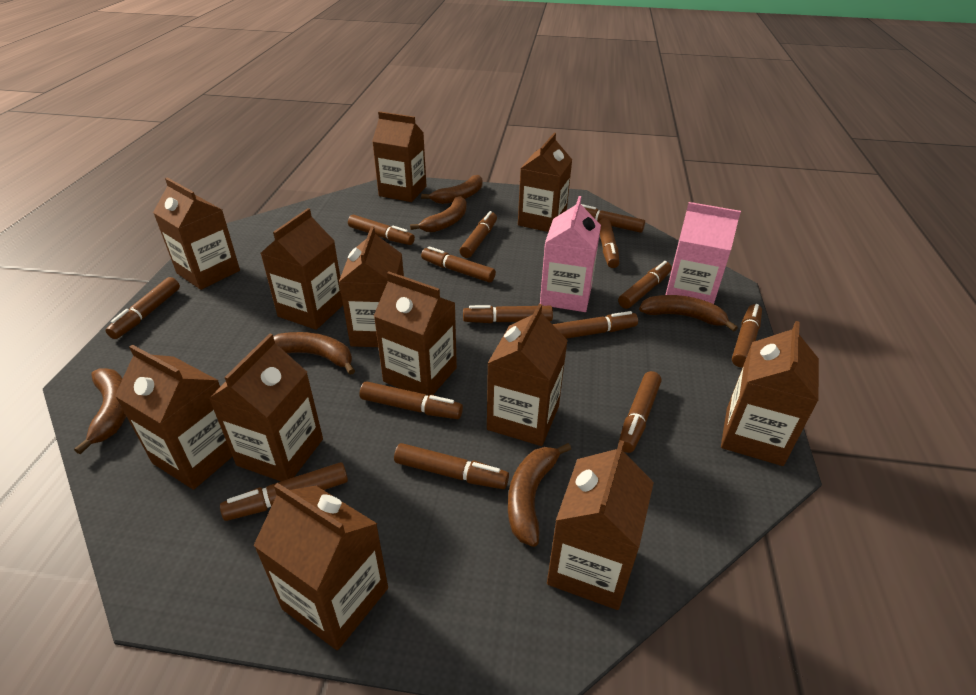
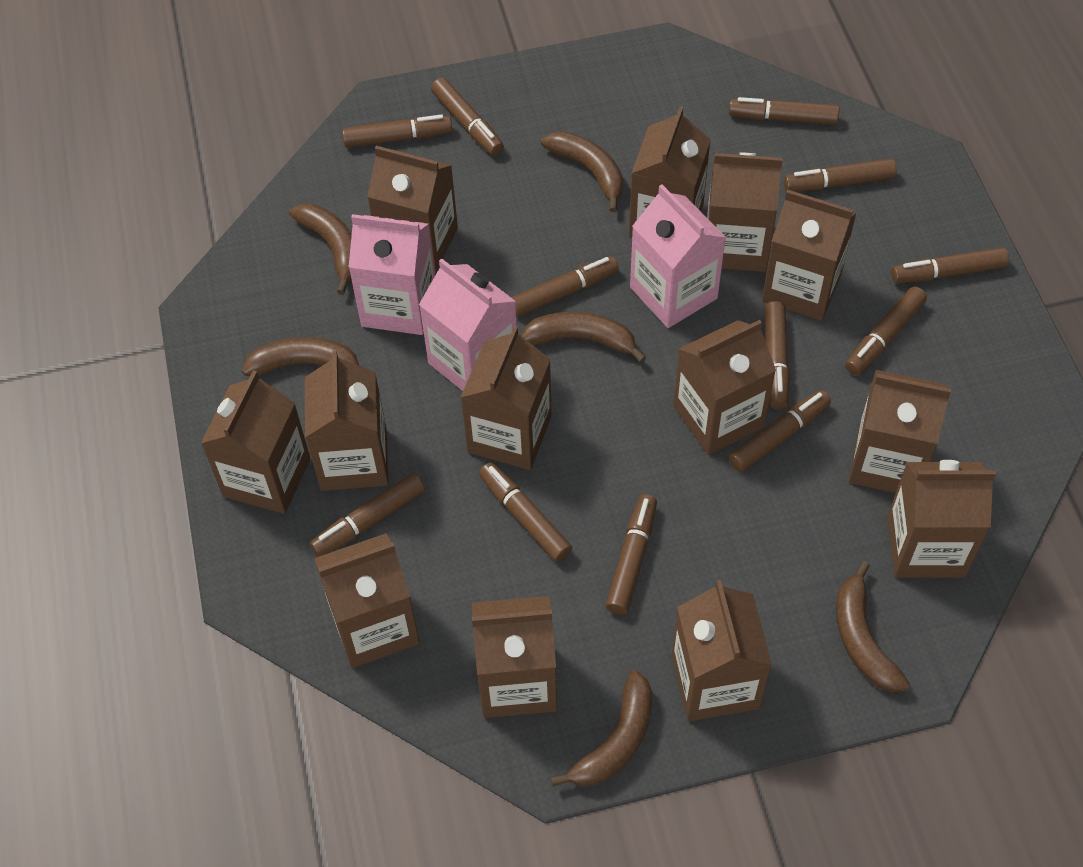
brown carton: [115,345,233,490] [153,178,240,290] [208,333,323,481] [253,483,388,650] [260,208,343,330] [339,226,404,347] [372,111,426,202] [374,272,457,396] [487,304,568,446] [518,133,572,232] [547,440,654,610] [721,321,819,466] = 12 -> [201,370,310,514] [305,351,389,491] [314,533,420,668] [367,146,458,274] [460,326,552,470] [472,596,557,718] [629,106,711,236] [672,580,772,722] [673,320,776,455] [707,152,783,272] [762,190,857,321] [849,370,951,493] [887,460,996,578] = 13
brown marker: [106,277,180,339] [220,462,348,521] [348,215,415,245] [359,381,463,419] [394,443,509,489] [421,246,496,282] [459,211,497,258] [463,305,553,323] [553,311,638,339] [581,204,645,233] [598,218,619,268] [618,261,672,309] [618,371,661,453] [732,304,762,367] = 14 -> [310,473,425,557] [342,114,452,147] [431,78,504,156] [479,462,572,562] [511,256,619,317] [606,494,657,615] [729,97,839,125] [729,390,831,472] [764,301,790,410] [784,159,897,191] [845,286,927,375] [891,247,1009,283] = 12
pink carton: [540,196,601,312] [666,202,741,304] = 2 -> [348,214,435,335] [419,258,517,391] [630,184,726,328] = 3

